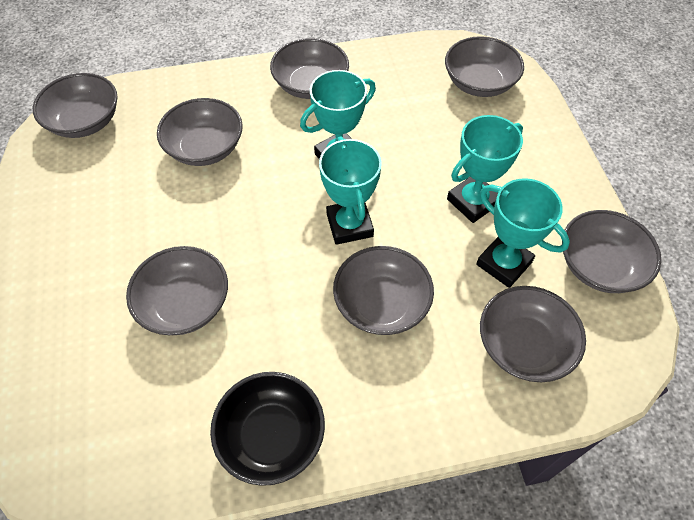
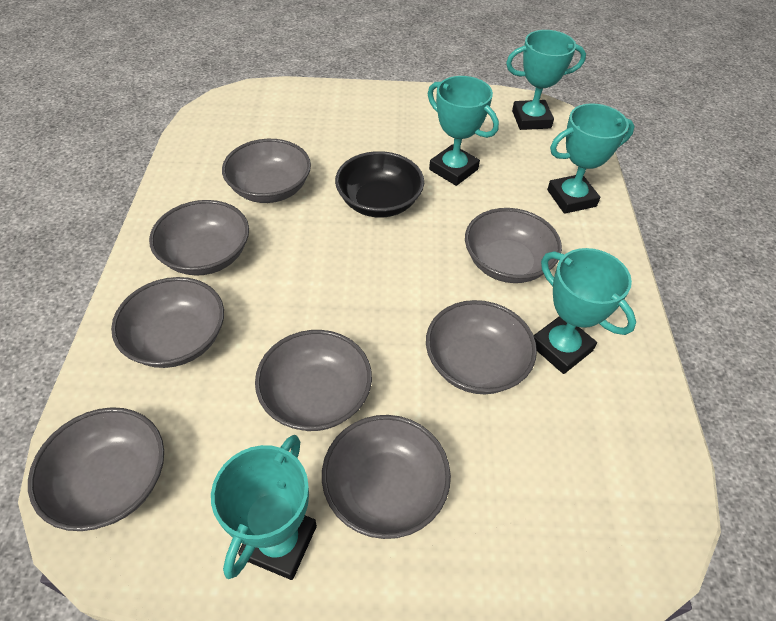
turquoise trophy: [300,70,376,159] [319,137,382,245] [447,115,523,223] [476,178,570,288] = 4 -> [211,435,317,580] [428,76,499,186] [506,30,586,130] [533,248,636,374] [547,103,634,214] = 5

